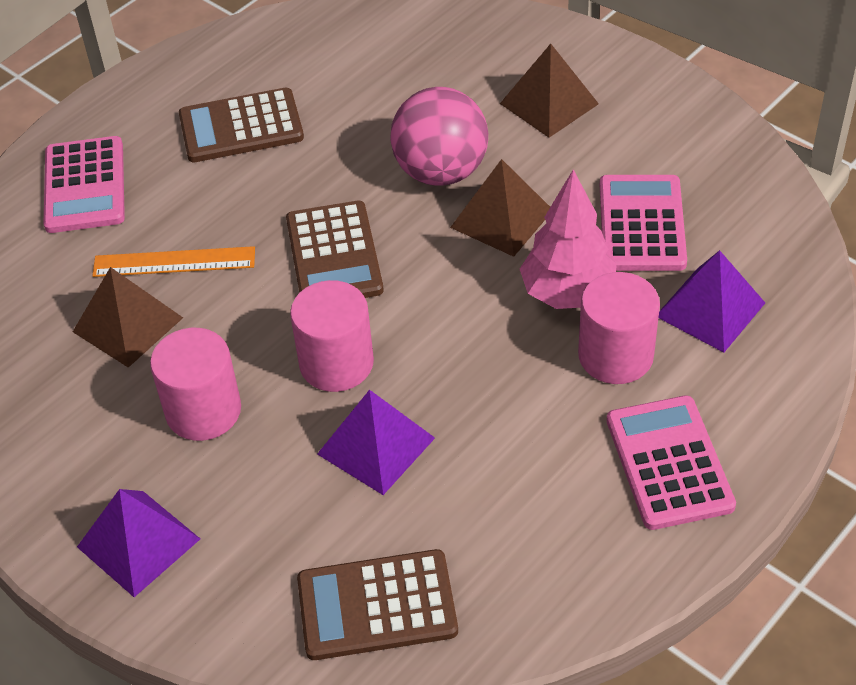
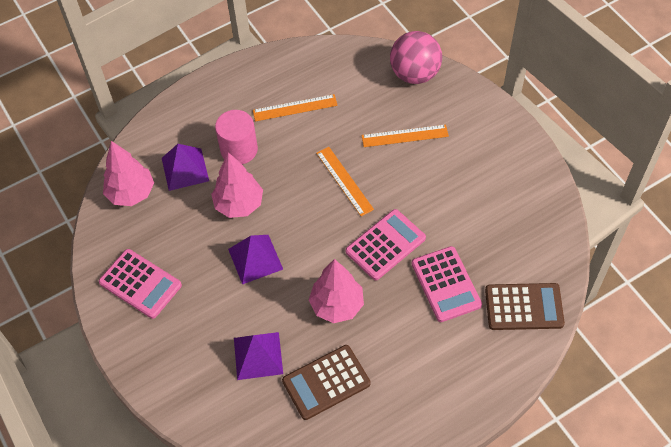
brown calculator: [179,88,304,162] [286,201,384,298] [297,549,458,660] = 3 -> [282,345,371,420] [485,283,565,330] = 2
brown pyramid: [73,267,183,368] [450,159,550,257] [500,44,599,138] = 3 -> none = 0
orange ruler: [92,246,255,277] = 1 -> [253,94,338,121] [316,147,374,216] [362,125,449,147] = 3
pink cylinder: [150,328,241,441] [290,280,374,392] [578,272,660,384] = 3 -> [215,110,258,164] = 1
pink tree: [520,169,617,309] = 1 -> [103,141,154,206] [211,152,263,218] [309,259,364,323] = 3

